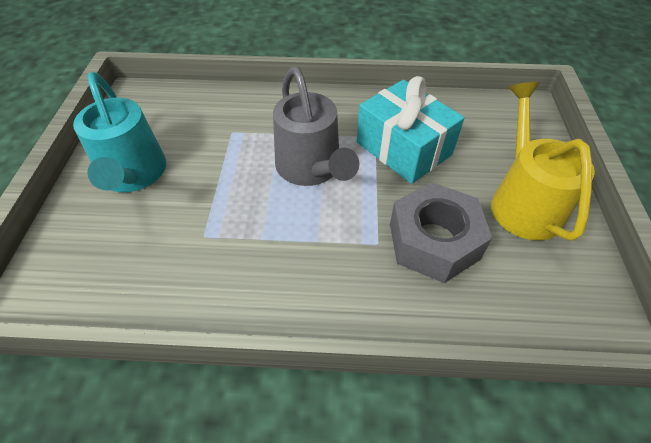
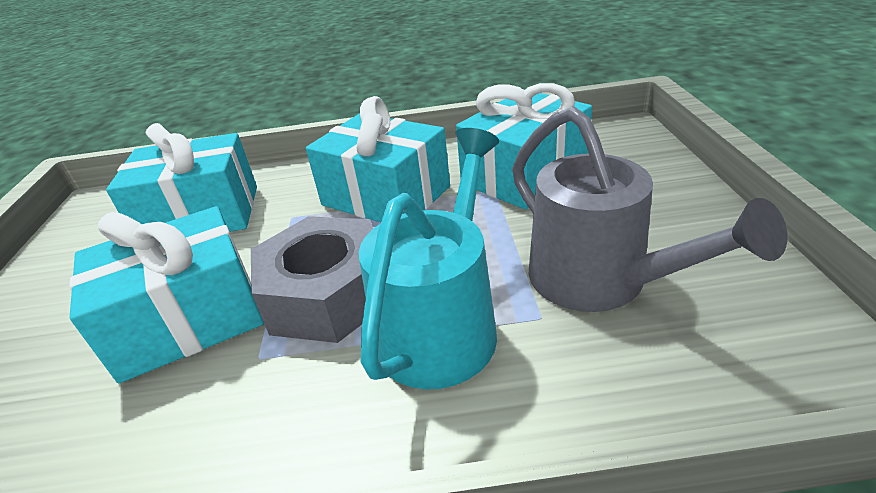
turquoise gift: [357,76,464,184] = 1 -> [69,206,264,383] [106,123,257,232] [306,96,450,222] [456,83,592,210] = 4
yellow watering can: [491,82,595,241] = 1 -> none = 0

